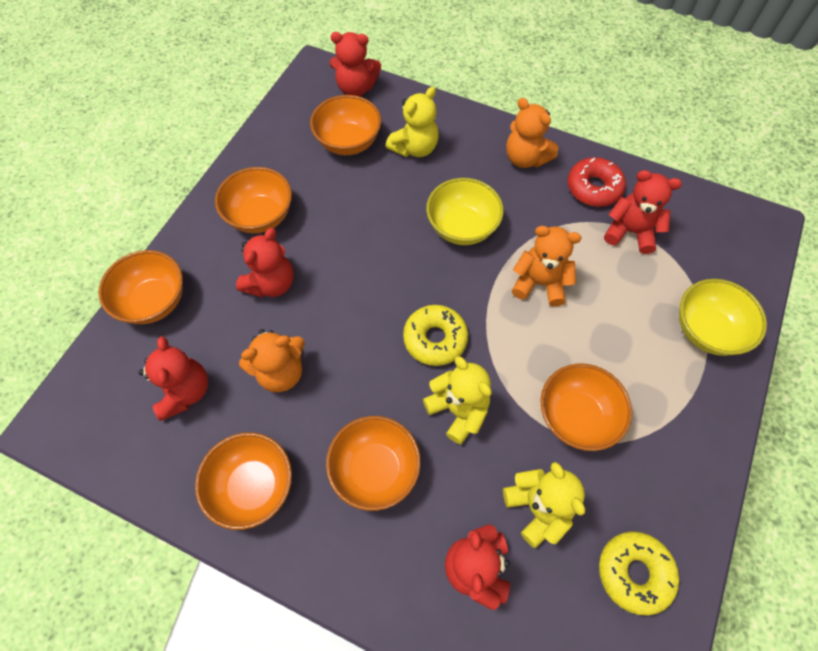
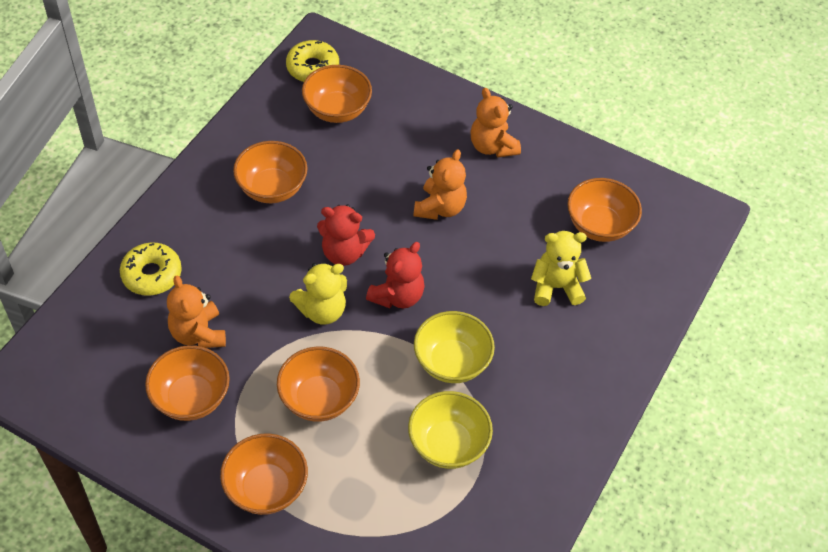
red donut: [568,157,626,207] = 1 -> none = 0
red teddy bear: [139,336,208,421] [236,228,294,298] [330,32,381,96] [445,524,510,610] [604,170,682,254] = 5 -> [317,204,375,266] [366,242,425,308] = 2
yellow teddy bear: [386,87,439,157] [423,356,492,444] [503,462,585,549] = 3 -> [289,263,347,325] [531,231,591,306] = 2

